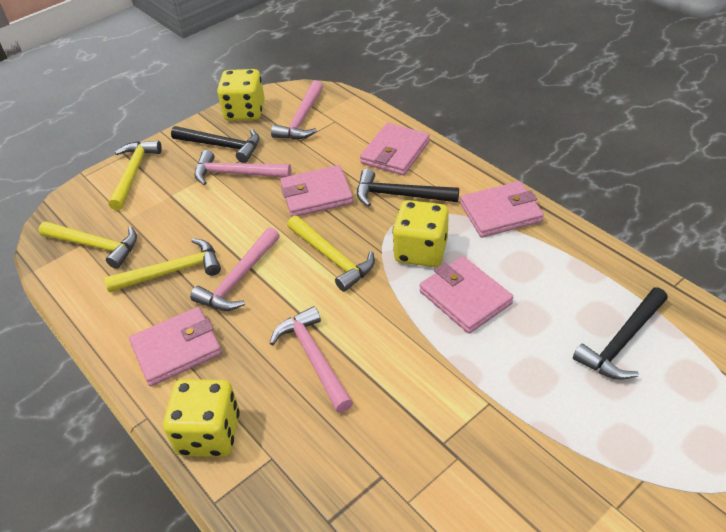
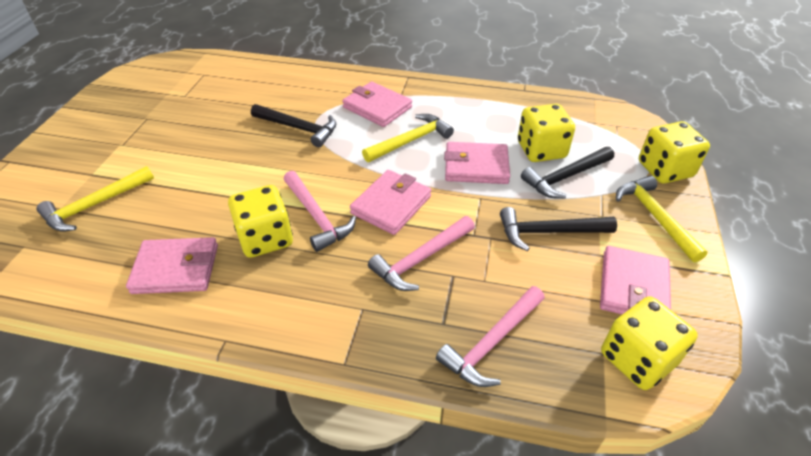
pink hammer: [190,227,280,311] [194,150,291,185] [270,306,353,413] [271,80,323,140] = 4 -> [283,171,356,252] [368,216,475,291] [436,286,545,387] = 3
yellow dice: [163,379,240,457] [217,69,265,121] [392,200,449,267] = 3 -> [228,185,293,258] [518,104,575,162] [601,296,698,390] [639,121,710,183] = 4
yellow hammer: [39,221,137,269] [104,238,221,292] [109,141,162,210] [287,216,375,292] = 4 -> [37,166,154,232] [362,114,454,162] [616,175,708,263] = 3

